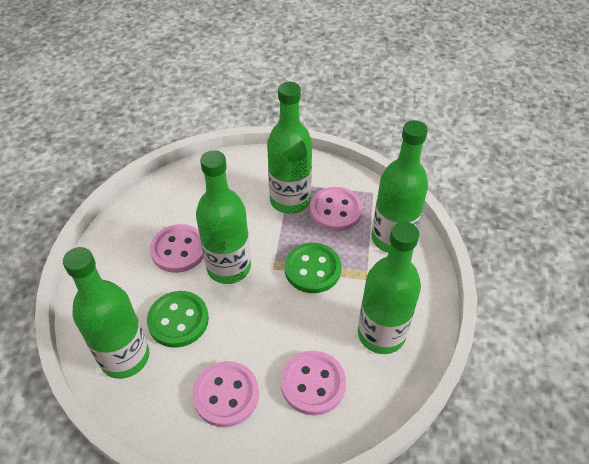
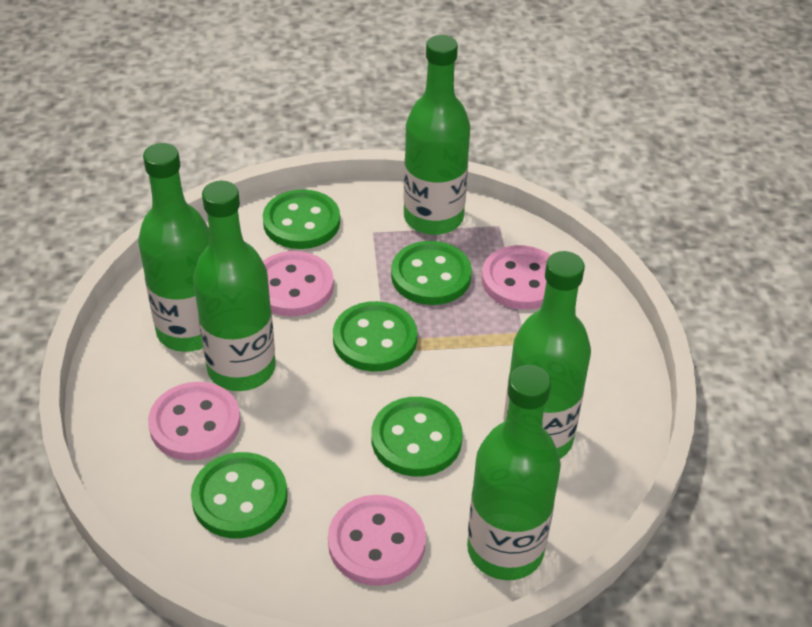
green button: [147,291,209,348] [285,243,341,293] = 2 -> [191,452,288,538] [263,189,340,249] [333,301,417,372] [371,397,463,477] [391,241,472,305] = 5

